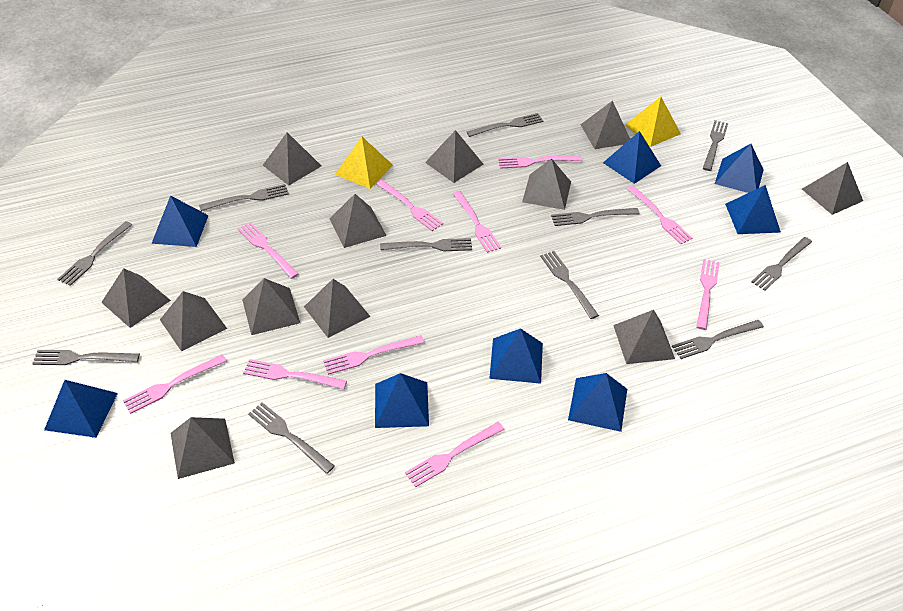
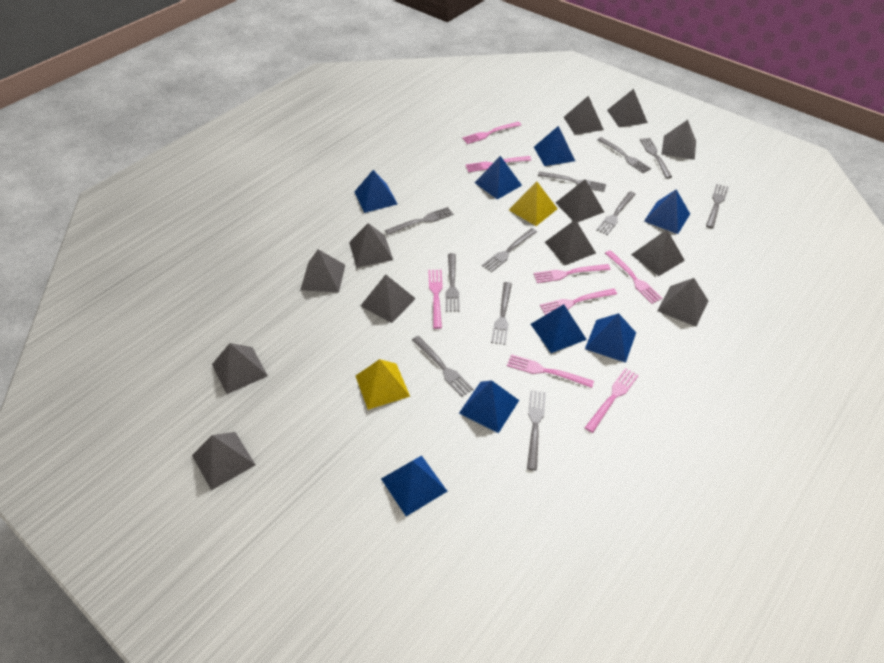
pink fork: [123,354,227,414] [238,222,299,279] [243,359,347,389] [323,335,424,375] [376,180,443,231] [405,422,505,488] [452,191,501,253] [498,155,582,169] [627,186,692,244] [696,259,720,330] = 10 -> [428,270,443,329] [462,122,521,144] [465,156,531,172] [507,354,594,388] [534,264,610,283] [540,288,617,315] [585,368,639,433] [605,250,662,304] = 8

